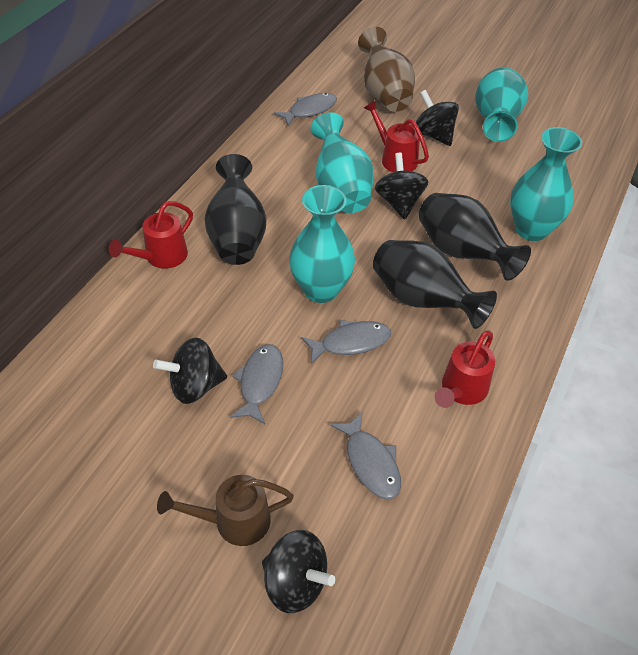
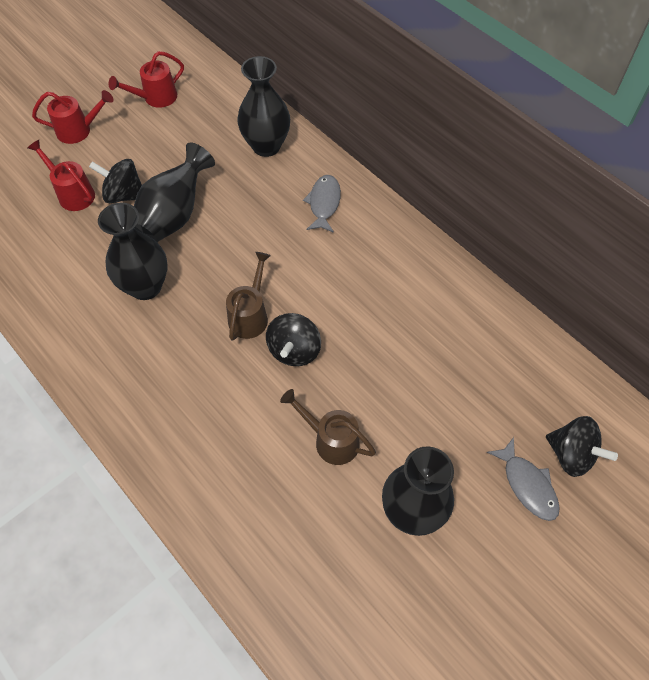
black spinning top: [153,338,227,404] [262,530,335,613] [375,153,428,219] [416,90,459,146] = 4 -> [89,159,142,203] [266,313,321,366] [546,416,618,477] = 3
black vase: [204,154,267,265] [373,240,497,329] [418,193,531,281] = 3 -> [98,203,167,300] [134,142,215,242] [237,56,290,157] [382,446,454,536] = 4
brown vase: [358,27,415,112] = 1 -> none = 0
brown watering can: [157,475,294,546] = 1 -> [226,252,271,341] [280,389,376,465] = 2
grey fish: [230,344,283,424] [274,93,337,127] [301,320,391,364] [330,411,401,500] = 4 -> [303,175,341,233] [487,437,560,521] = 2
turquoise vase: [289,185,355,303] [311,112,374,213] [475,67,528,142] [510,127,582,241] = 4 -> none = 0

